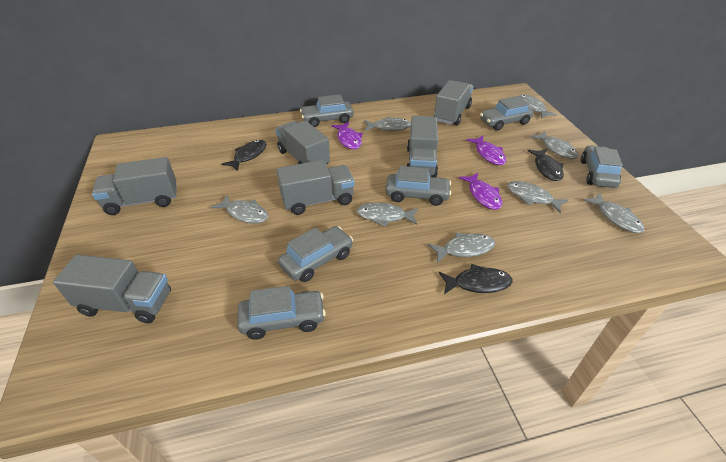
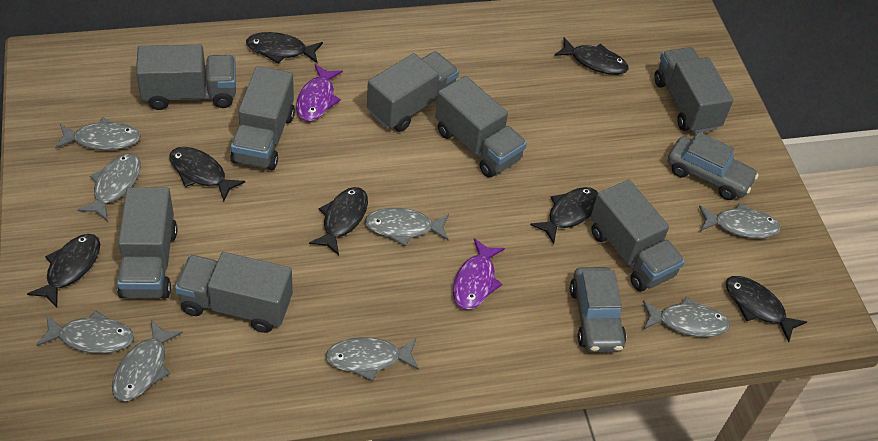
black fish: [222,140,267,171] [439,264,512,294] [527,149,564,181] = 3 -> [27,234,100,308] [169,147,245,201] [246,32,323,64] [309,187,368,255] [530,187,598,244] [554,37,628,75] [726,276,807,342] = 7
grey car: [237,286,326,340] [278,226,353,282] [300,94,353,127] [385,166,451,206] [480,96,533,131] [581,145,623,188] = 6 -> [570,267,626,353] [668,132,759,200] = 2
grey truck: [53,255,171,323] [92,157,177,215] [275,120,330,166] [276,160,354,215] [407,116,438,177] [434,80,473,125] = 6 -> [117,187,177,299] [136,45,236,110] [175,252,293,333] [230,66,295,170] [367,51,459,132] [435,76,527,178] [590,180,685,291] [654,47,733,134] = 8
purple fish: [332,122,363,149] [459,173,502,210] [466,136,506,165] = 3 -> [296,64,343,121] [453,238,505,310] = 2

